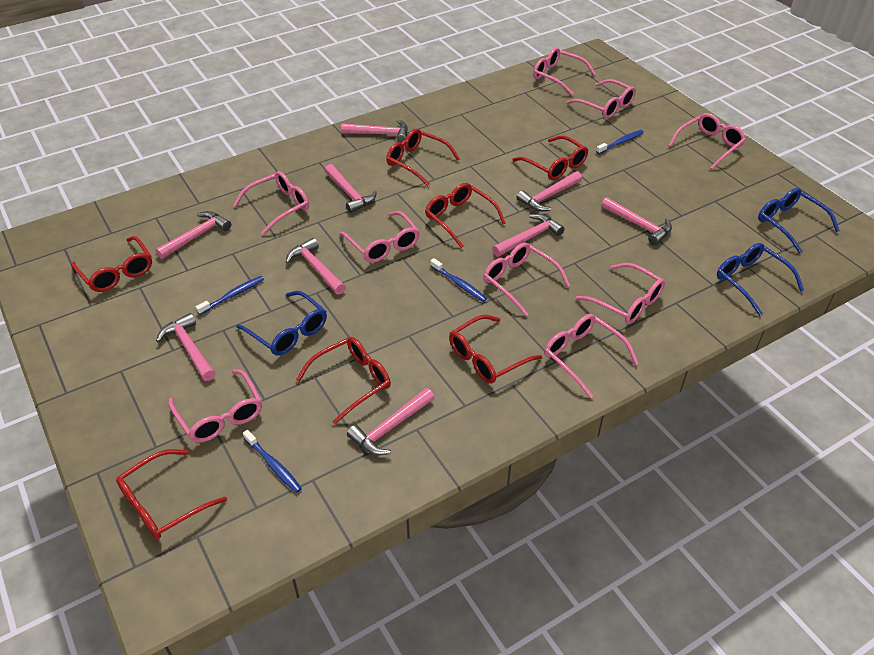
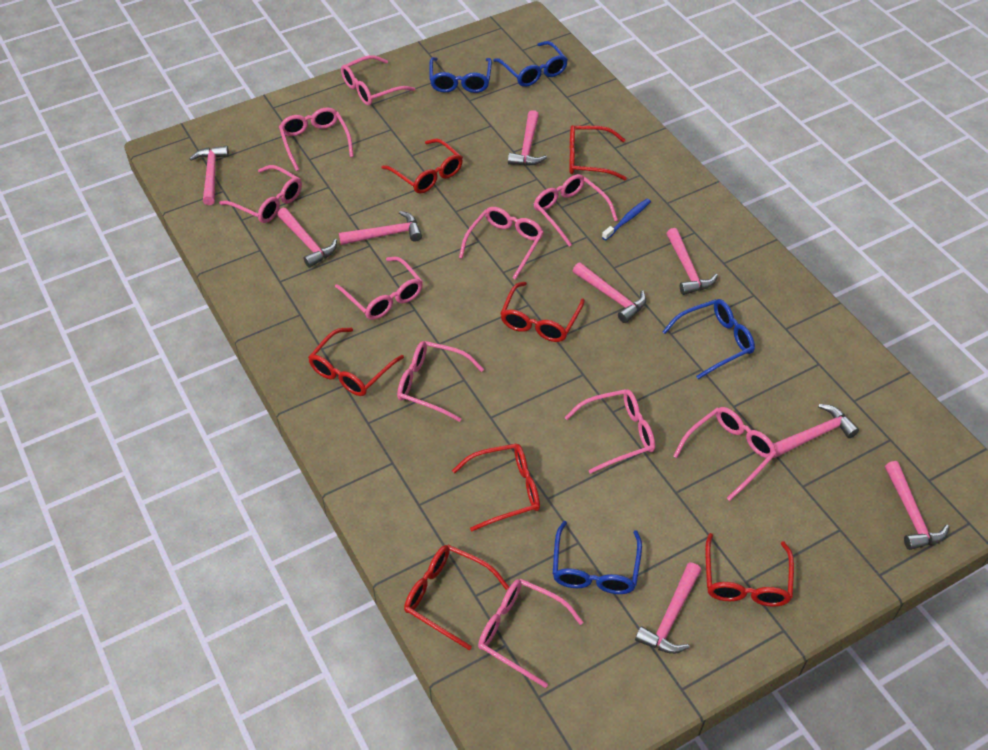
blue glasses: [236,291,327,355] [717,243,804,316] [758,188,840,253] = 3 -> [429,57,492,93] [493,41,568,87] [553,521,642,594] [662,299,755,379] = 4
blue toothbrush: [196,276,264,315] [243,430,302,493] [430,258,487,302] [596,130,644,154] = 4 -> [602,199,651,240] = 1
pink glasses: [168,369,262,442] [233,171,309,235] [339,211,420,263] [484,243,570,316] [533,48,596,96] [544,314,639,398] [566,79,636,119] [576,263,665,324] [668,113,746,169] = 9 -> [219,165,302,223] [279,107,354,171] [335,257,423,320] [341,55,416,106] [397,341,484,422] [459,207,544,280] [478,579,584,688] [534,174,618,246] [564,389,655,474] [673,407,777,501] = 10

